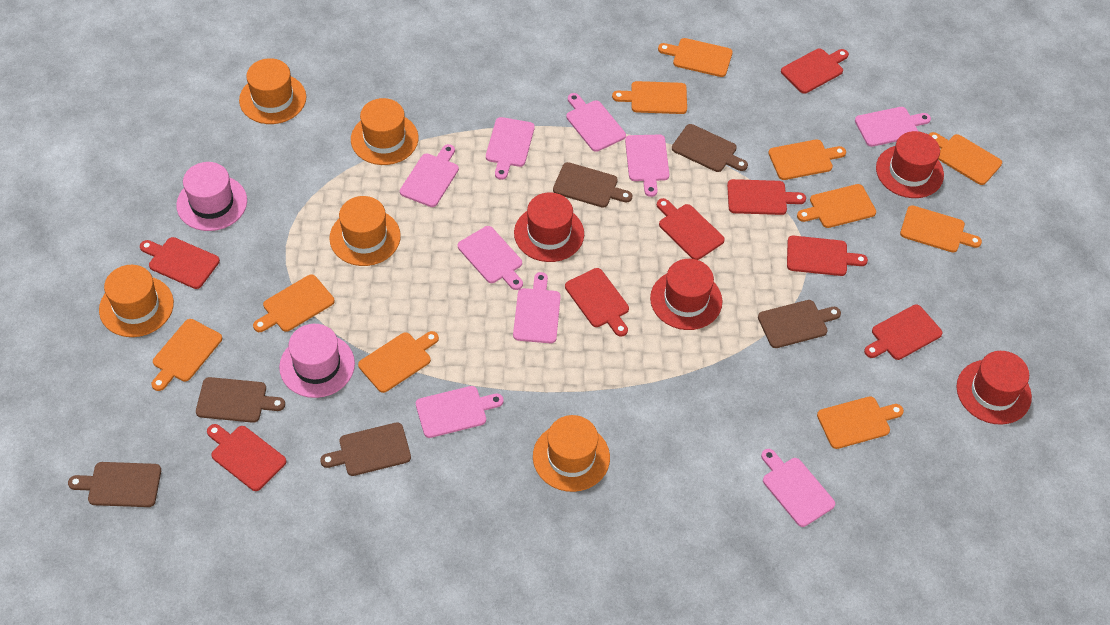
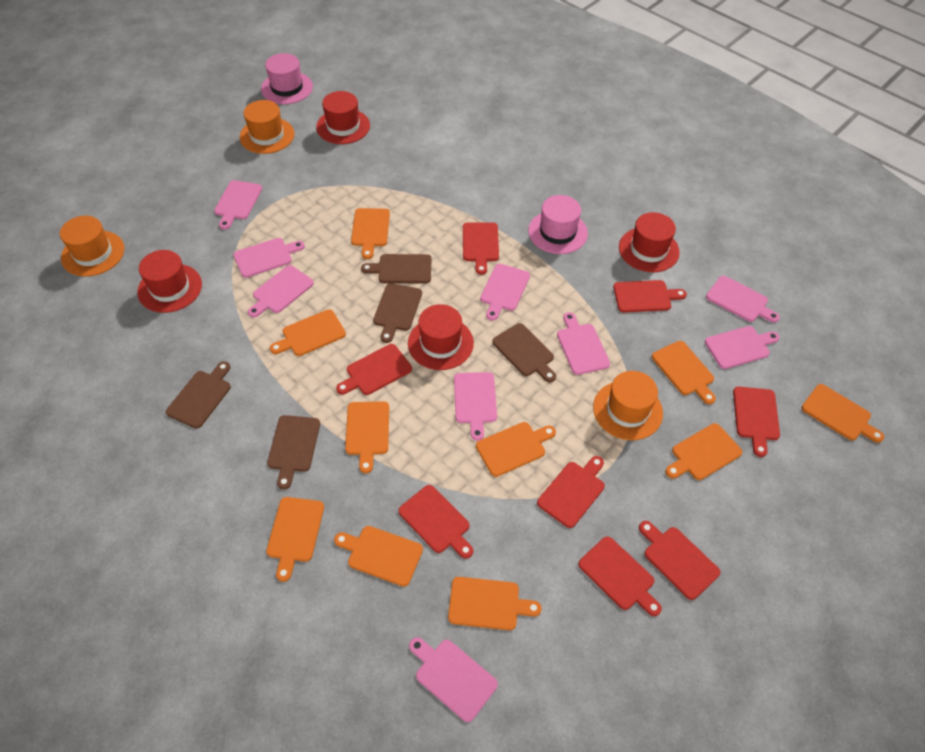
brown cutting board: [68,462,161,507] [196,377,285,423] [320,422,411,476] [553,162,633,208] [672,124,748,172] [758,300,841,348] = 6 -> [166,361,231,428] [267,415,320,490] [361,254,432,284] [373,283,422,343] [492,323,556,382] = 5
orange hat: [99,265,174,337] [239,58,306,124] [329,196,401,266] [351,98,419,165] [533,415,610,492] = 5 -> [60,216,124,276] [240,100,294,154] [593,371,663,440] = 3

